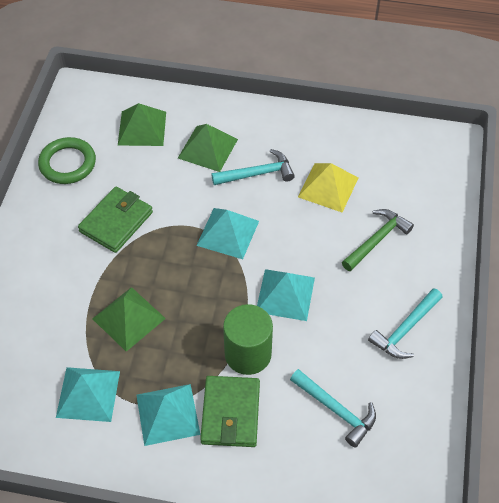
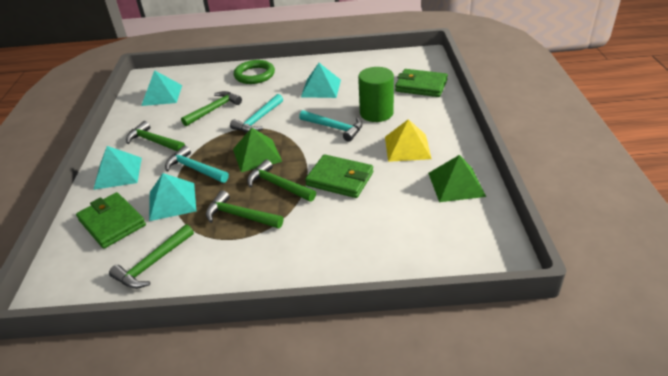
green hammer: [342,209,414,271] = 1 -> [109,224,194,289] [126,121,185,151] [181,91,242,126] [206,190,283,228] [247,160,316,202] = 5
green pyramid: [92,287,166,352] [118,103,166,146] [178,124,238,172] = 3 -> [233,128,282,172] [428,155,486,202] = 2
green wallet: [78,187,153,253] [200,376,260,447] = 2 -> [76,192,146,249] [305,154,373,198] [395,69,448,97] = 3

